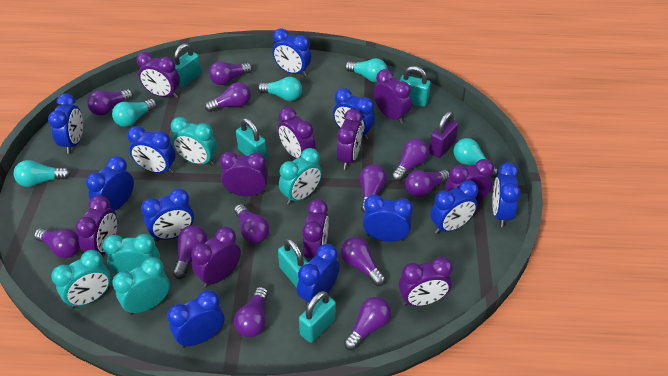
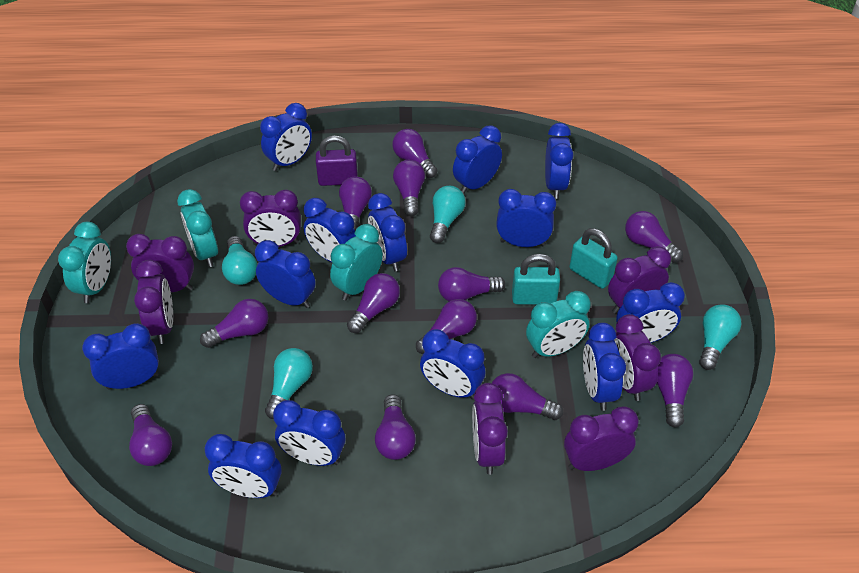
blue clock: [48,93,83,154] [86,156,134,211] [127,126,176,174] [141,188,194,241] [167,290,225,347] [273,29,311,77] [297,244,340,307] [333,88,375,140] [363,195,413,242] [430,180,478,234] [492,162,521,227] = 11 -> [82,323,159,390] [204,434,282,498] [255,240,316,308] [260,103,312,171] [273,400,345,466] [303,198,356,262] [368,193,407,272] [420,329,485,400] [453,125,502,194] [496,189,556,247] [545,123,573,199] [583,322,626,411] [616,282,685,343] = 13
purple clock: [75,195,117,255] [137,52,180,98] [191,227,241,287] [220,152,268,196] [278,107,316,159] [302,199,329,259] [336,109,363,169] [374,69,411,124] [399,257,453,306] [445,159,494,203] = 10 -> [126,234,194,292] [134,260,173,344] [240,189,301,247] [472,383,508,475] [564,406,639,471] [608,246,671,314] [614,314,661,401] = 7
turquoise clock: [51,250,111,309] [103,234,160,274] [112,257,170,315] [171,117,217,166] [279,148,322,205] = 5 -> [58,222,111,303] [177,189,218,267] [330,224,383,301] [526,291,591,358] = 4
turquoise light bulb: [14,160,71,187] [112,99,157,127] [258,77,302,101] [345,58,388,82] [454,138,498,178] = 5 -> [222,236,257,285] [265,348,313,419] [430,186,466,243] [699,304,741,370] = 4
turquoise padlock: [174,43,202,88] [236,118,267,159] [278,239,309,288] [299,291,336,343] [399,66,431,107] = 5 -> [512,254,560,305] [570,228,618,289] = 2

